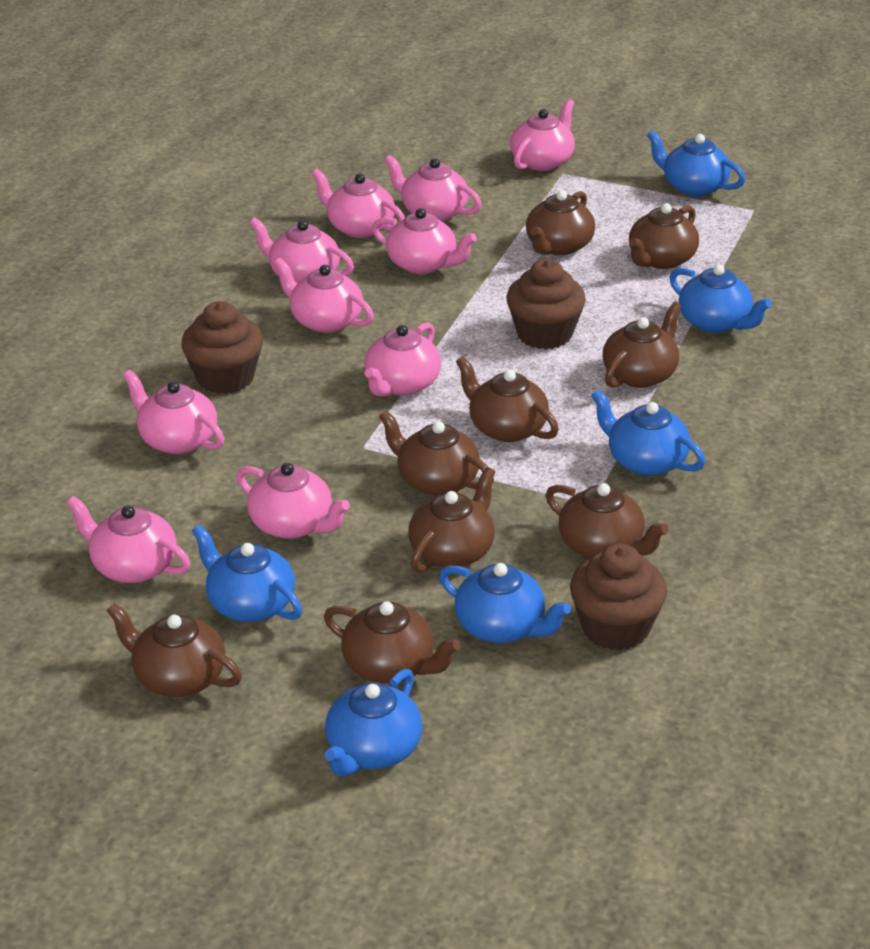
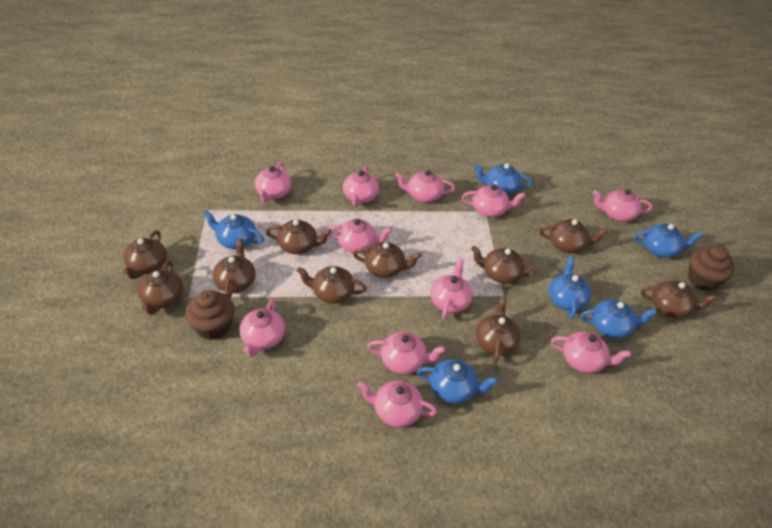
brown cupcake: [181,301,263,394] [506,259,586,349] [570,543,667,650] = 3 -> [185,290,234,340] [688,245,735,291] = 2
brown teapot: [107,603,242,697] [324,601,460,683] [379,410,494,496] [408,467,495,573] [456,356,559,442] [526,190,595,255] [546,483,669,558] [602,302,682,388] [629,203,699,269] = 9 -> [123,230,167,279] [138,261,183,315] [213,238,256,298] [266,219,331,254] [297,266,367,304] [353,242,421,278] [471,246,537,284] [476,296,521,364] [539,219,608,253] [641,281,718,318] = 10
pink teapot: [67,496,190,583] [123,370,224,454] [236,463,350,539] [249,217,354,284] [274,258,374,333] [311,169,405,238] [364,322,441,397] [372,208,477,274] [384,155,482,221] [510,99,575,171] = 10 -> [239,299,285,356] [255,162,292,202] [326,219,392,253] [343,166,379,206] [358,381,437,427] [367,332,445,374] [395,170,455,202] [430,258,473,319] [462,184,525,217] [551,331,631,373] [593,189,652,221] = 11

